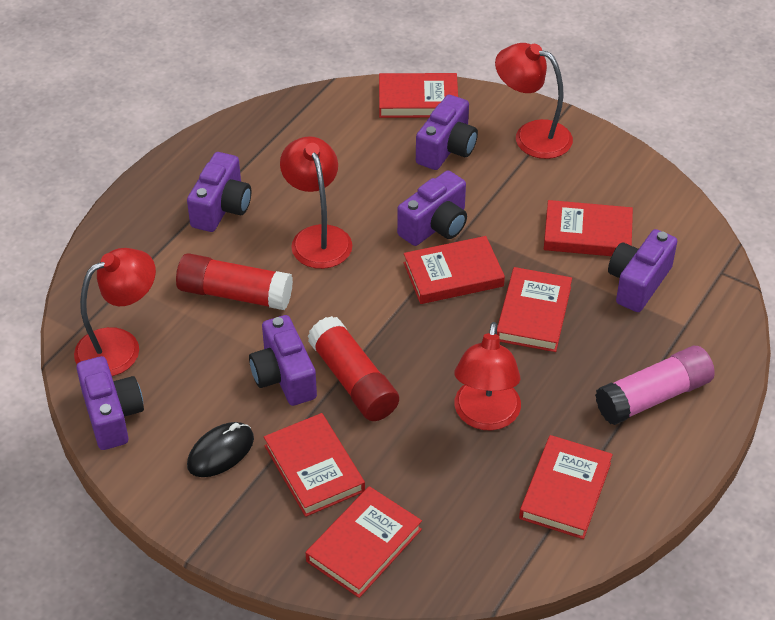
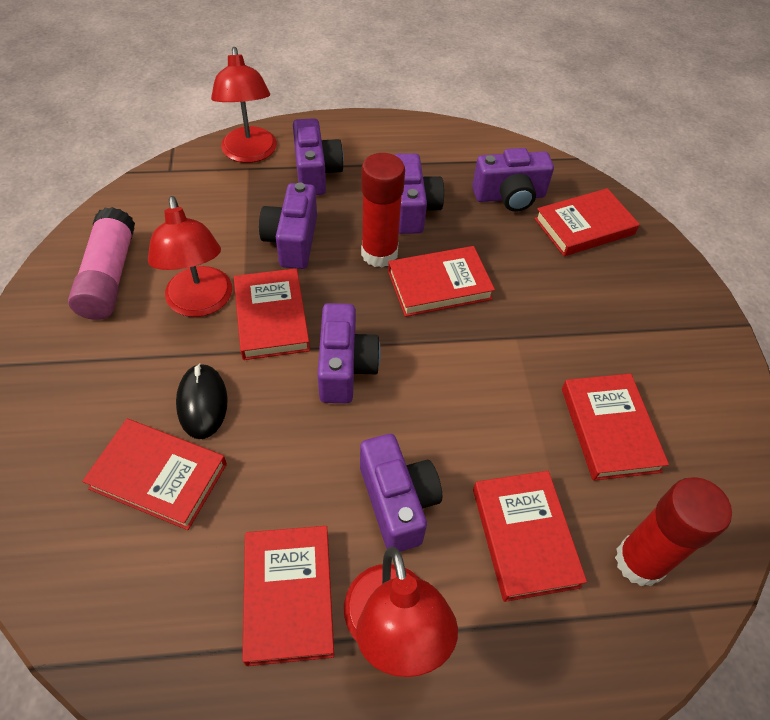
red lamp: [74,248,156,376] [280,136,352,269] [454,322,521,430] [495,43,573,159] = 4 -> [148,196,232,317] [211,47,277,163] [344,547,458,677] = 3

